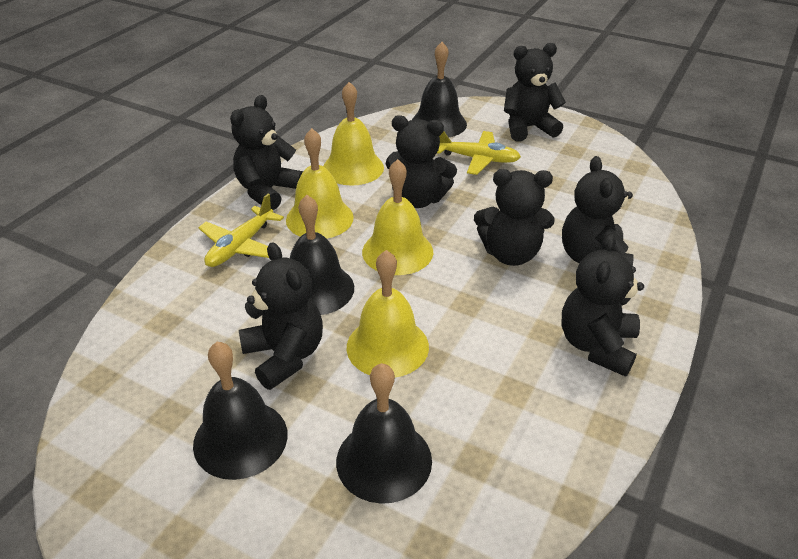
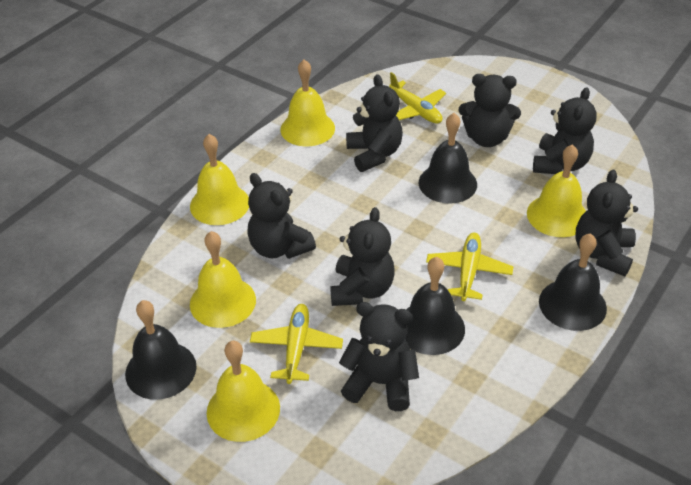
yellow bell: [286,128,354,239] [323,82,384,186] [346,250,429,378] [362,159,433,275] = 4 -> [190,134,249,225] [190,231,256,328] [207,341,280,442] [280,60,335,146] [527,144,586,237] = 5
yellow plane: [198,194,284,267] [437,131,521,175] = 2 -> [250,304,343,384] [389,72,446,124] [426,233,513,301] = 3

